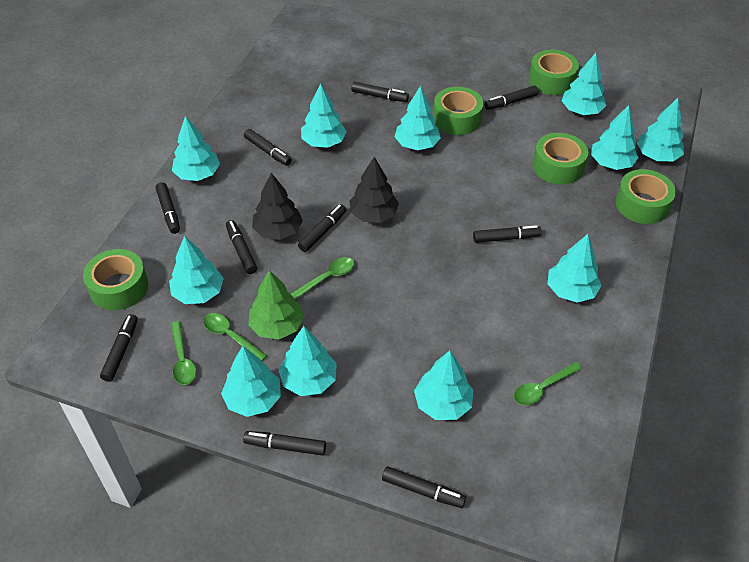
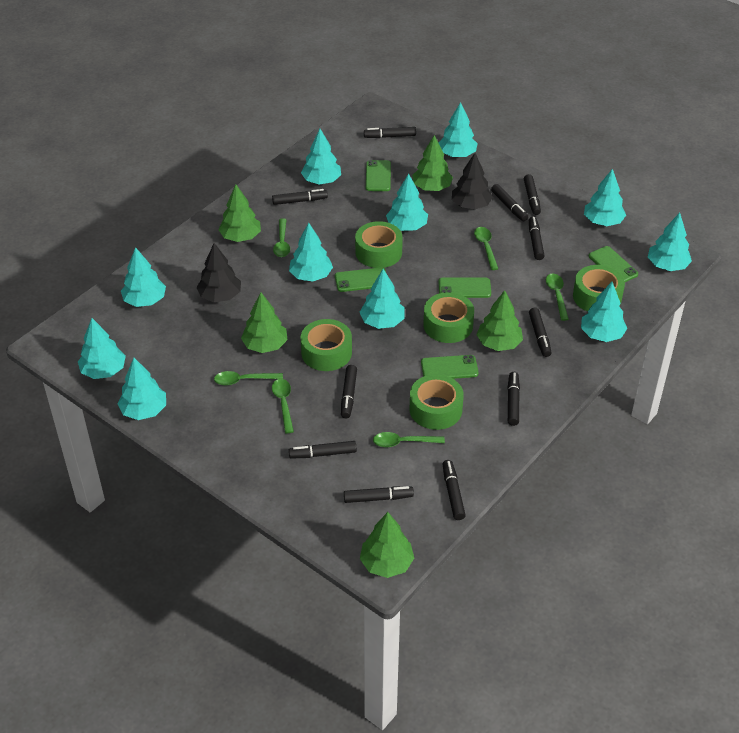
black marker: [100,314,138,382] [156,182,180,234] [226,220,257,274] [243,431,326,456] [244,129,292,166] [298,204,346,252] [351,82,409,102] [382,467,466,508] [473,225,542,243] [484,86,539,110] = 10 -> [272,189,328,205] [289,441,357,459] [341,365,357,418] [344,486,414,503] [364,127,416,138] [443,460,466,520] [491,184,528,221] [507,372,520,426] [524,174,541,215] [529,217,545,260] [529,308,552,357] = 11
green phone: none = 0 -> [335,267,386,292] [366,160,391,191] [421,355,478,379] [439,277,491,298] [589,246,638,282] = 5
green spoon: [171,321,196,385] [203,313,267,361] [291,257,354,300] [514,362,582,405] = 4 -> [214,371,283,385] [272,379,294,433] [273,218,290,257] [373,432,445,447] [474,227,498,270] [546,273,569,321] = 6
green tree: [248,270,304,339] = 1 -> [218,184,261,242] [241,292,288,353] [360,512,414,578] [412,135,453,191] [476,290,523,351] = 5

